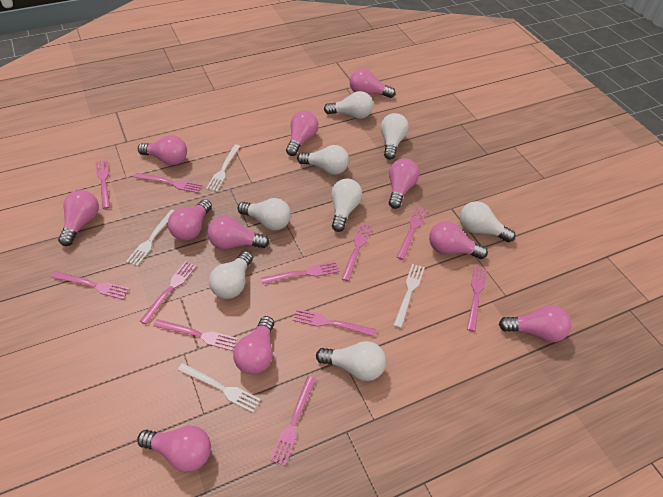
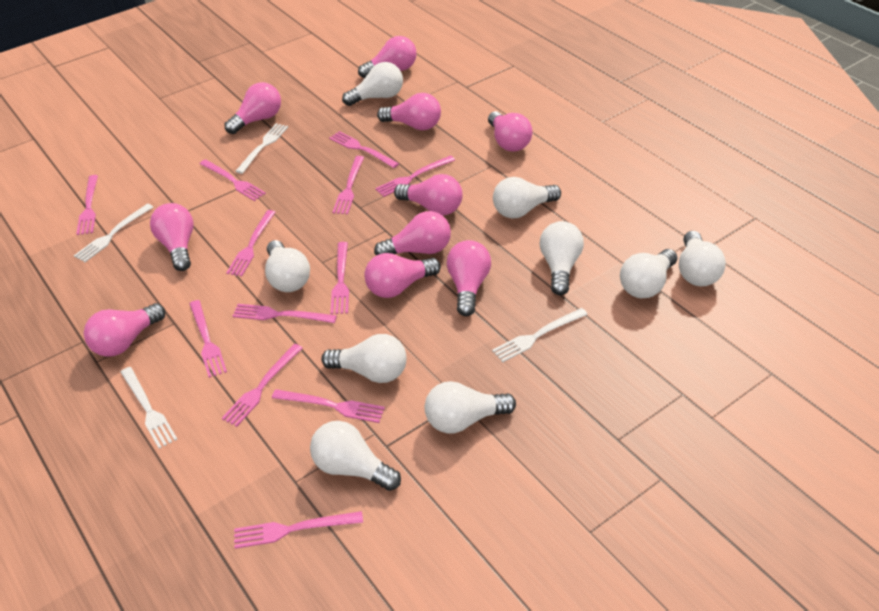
pink fork: [51,271,130,300] [95,160,110,209] [134,173,202,193] [140,261,197,325] [153,319,238,351] [261,261,339,284] [270,376,316,466] [293,309,377,337] [342,223,372,281] [397,206,427,260] [467,266,487,332] = 11 -> [76,175,98,235] [189,300,227,378] [199,159,266,201] [222,344,302,427] [226,210,275,276] [233,304,337,323] [234,511,363,549] [272,389,385,423] [329,131,399,168] [330,242,349,314] [332,156,364,214] [375,156,455,197] = 12
pink light bulb: [58,190,99,246] [137,425,211,472] [138,135,187,165] [168,199,212,241] [207,216,269,249] [233,316,274,375] [286,111,318,156] [350,69,395,98] [389,159,419,209] [429,221,488,259] [499,305,571,342] = 11 -> [84,303,165,357] [150,203,194,271] [225,82,281,134] [358,36,417,78] [364,253,441,298] [374,211,451,256] [377,93,441,130] [394,174,463,215] [447,240,491,316] [488,111,533,151] = 10
white light bulb: [209,251,253,299] [238,198,291,231] [297,145,349,175] [316,341,386,381] [324,91,373,119] [331,179,363,232] [381,113,409,160] [460,201,515,242] = 8 -> [265,240,310,292] [310,421,401,491] [321,334,407,383] [342,62,403,106] [425,381,516,434] [493,177,561,218] [540,221,584,295] [620,249,677,298] [679,231,726,286] = 9

